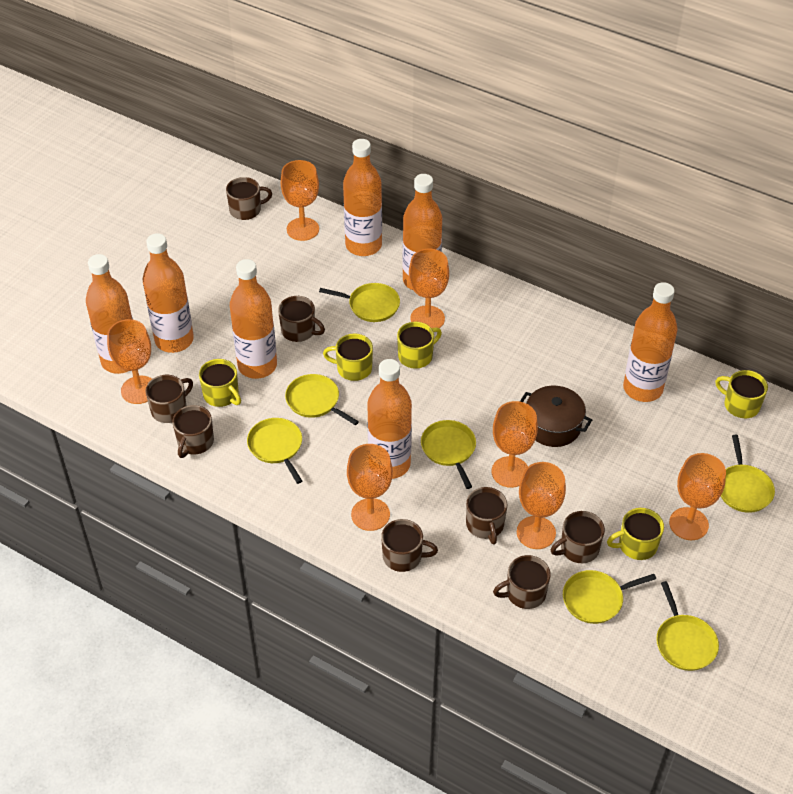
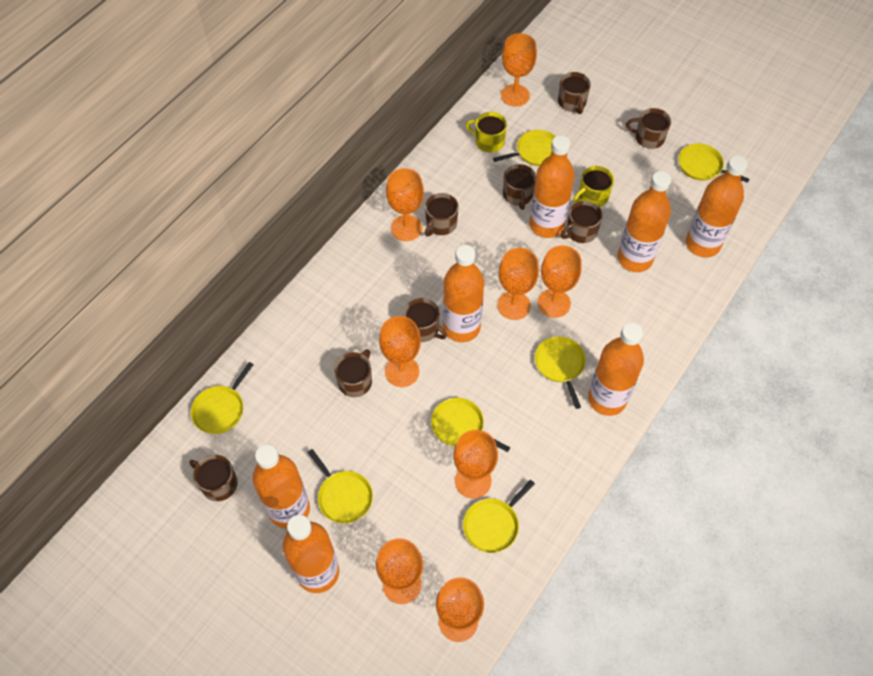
brown pot: [520,386,592,447] = 1 -> none = 0
orange goblet: [107,319,152,404] [281,160,319,241] [347,444,393,531] [409,249,449,328] [491,401,538,488] [517,462,566,549] [669,453,726,540] = 7 -> [376,538,423,604] [379,316,421,387] [386,168,424,241] [436,577,484,642] [454,430,498,499] [498,248,539,320] [501,33,537,107] [538,245,582,318] = 8
yellow mug: [199,359,241,407] [323,334,373,381] [397,322,442,369] [607,508,664,560] [715,370,768,418] = 5 -> [466,112,507,153] [573,166,614,207] = 2

